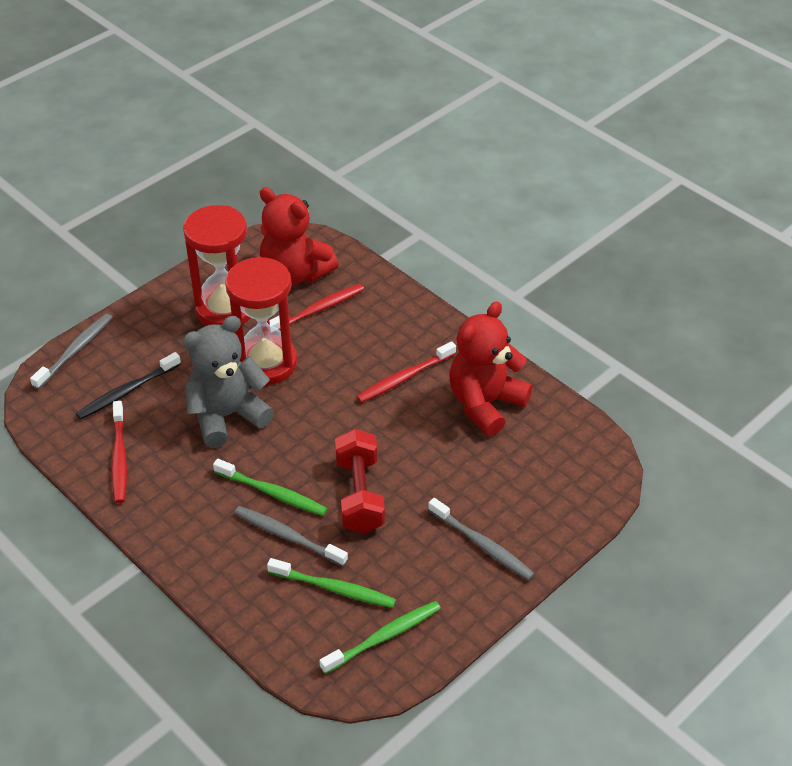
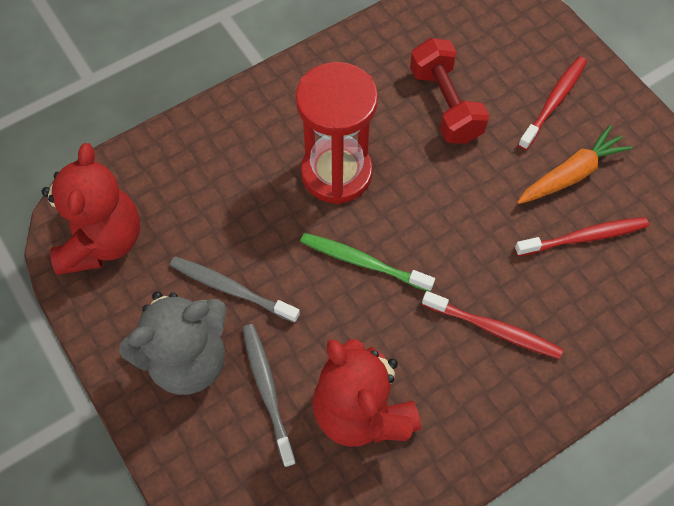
black toothbrush: [76,352,181,420] = 1 -> none = 0
green toothbrush: [213,459,328,516] [267,558,396,608] [319,601,441,674] = 3 -> [300,233,435,292] = 1
grey toothbrush: [30,313,113,389] [234,506,348,566] [428,498,535,580] = 3 -> [170,256,300,323] [243,324,296,467] = 2
orange carrot: none = 0 -> [517,125,633,204] = 1
red hourglass: [183,205,251,326] [225,256,297,385] = 2 -> [296,62,378,204] = 1

